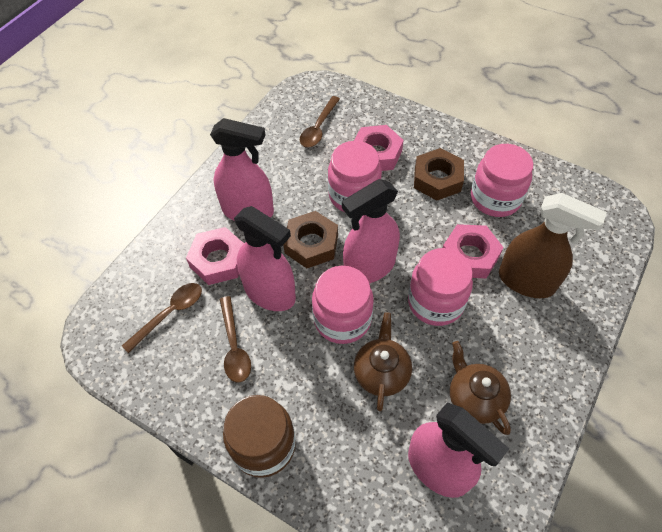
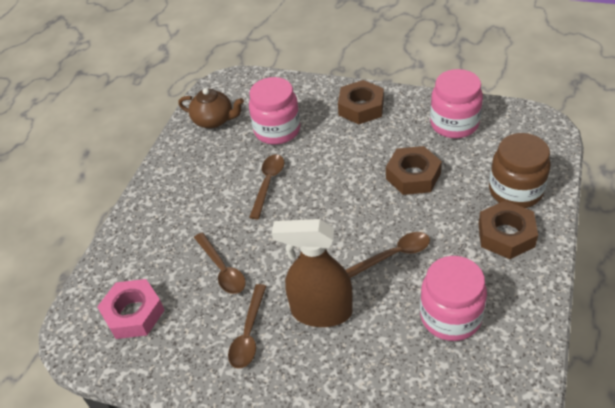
brown nut: [283,211,338,268] [414,148,464,200] = 2 -> [338,80,384,124] [386,146,442,195] [478,200,538,259] = 3
brown spoon: [122,283,202,353] [220,296,251,383] [300,96,340,147] = 3 -> [194,232,246,294] [228,284,266,369] [249,154,284,219] [346,232,430,278] = 4
brown teapot: [354,312,412,411] [450,341,511,435] = 2 -> [178,88,244,128] = 1
pink jar: [312,266,374,344] [328,141,382,212] [408,248,473,326] [471,144,533,217] = 4 -> [249,77,300,145] [420,256,487,341] [430,69,483,138] = 3
pink nut: [186,227,244,285] [354,125,404,171] [443,224,504,279] = 3 -> [97,279,165,339] = 1
pink spray bottle: [210,118,274,221] [234,206,296,311] [342,179,400,283] [408,402,509,498] = 4 -> none = 0

